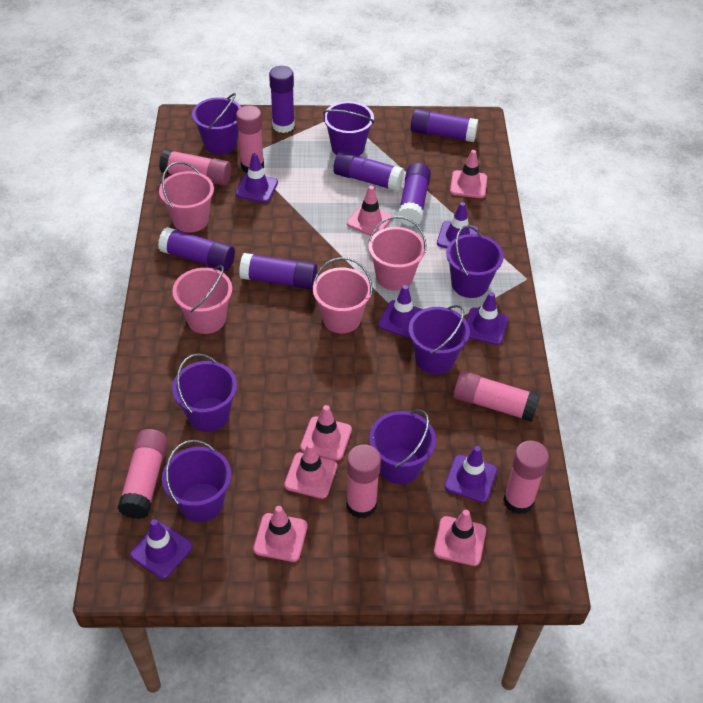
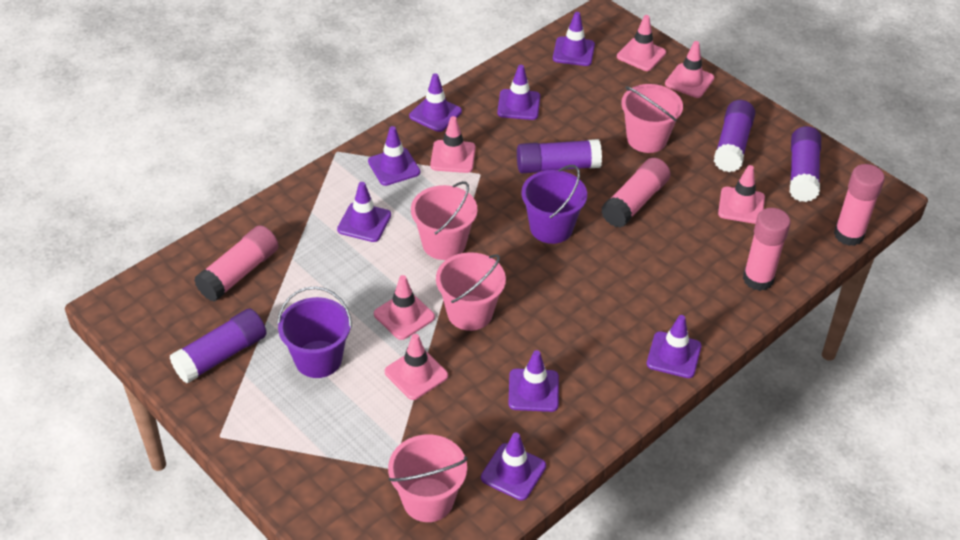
pink glue stick: [117,429,168,519] [159,149,231,186] [236,105,264,173] [346,444,381,518] [453,371,540,422] [503,441,549,514] = 6 -> [194,225,279,302] [601,158,671,228] [743,208,791,291] [834,164,885,246] = 4
purple bucket: [162,440,231,522] [172,354,237,432] [192,93,241,155] [323,101,374,156] [369,409,436,484] [409,305,470,375] [446,225,504,298] = 7 -> [277,286,352,378] [521,165,587,244] = 2
purple glue stick: [158,227,235,271] [239,253,317,290] [269,66,295,133] [333,151,404,191] [398,163,431,226] [411,108,478,142] = 6 -> [170,308,266,384] [517,139,602,173] [714,100,755,172] [790,126,821,202] = 4
purple traffic cone: [130,519,193,579] [236,153,278,203] [378,285,423,339] [437,202,479,248] [445,446,497,503] [466,292,508,345] = 6 -> [337,182,391,242] [368,126,420,186] [409,73,462,132] [481,433,546,500] [497,65,540,120] [508,350,559,412] [553,12,595,66] [647,315,702,378] = 8

